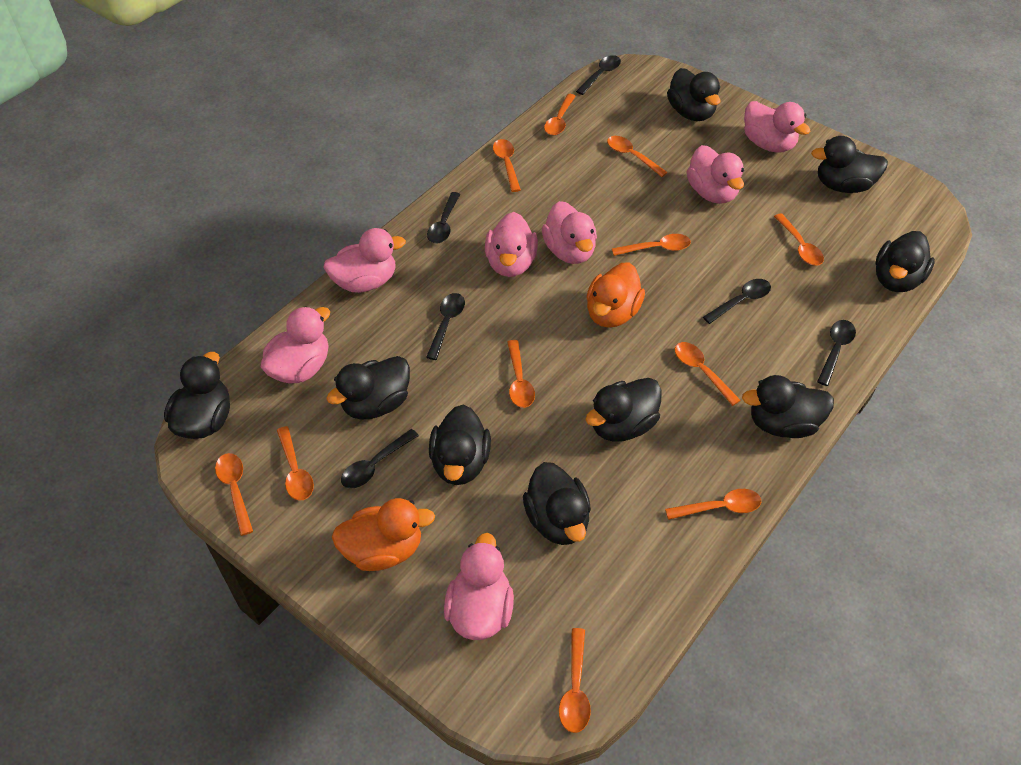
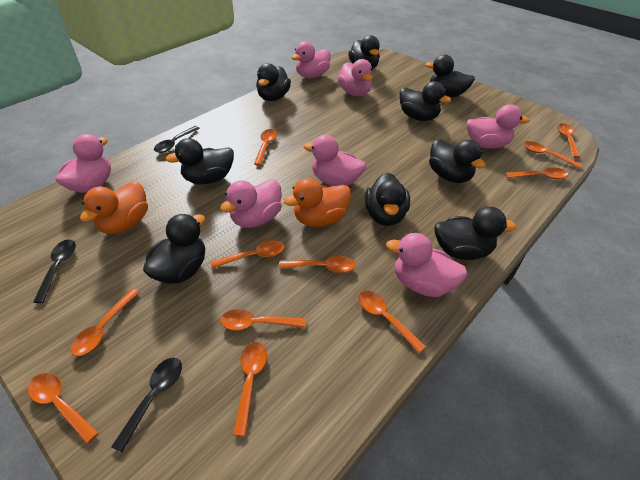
black spoon: [341,429,419,489] [426,293,465,360] [427,192,460,243] [576,55,621,95] [703,279,771,324] [817,320,856,386] = 6 -> [33,240,76,303] [111,358,182,452] [154,126,200,153] = 3

